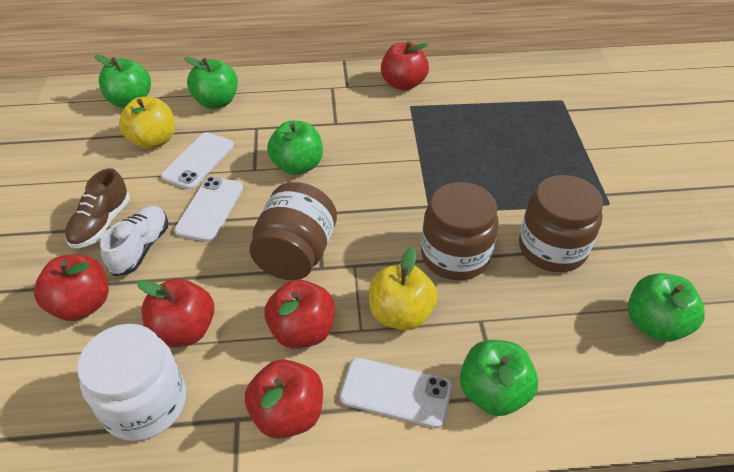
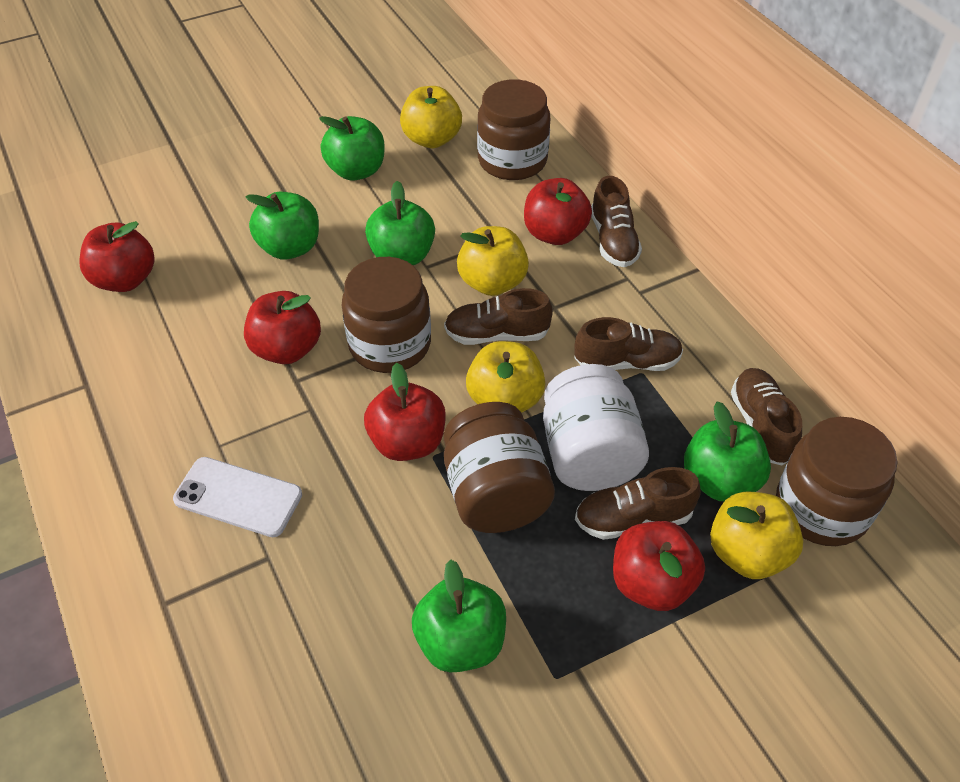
brown jar: [249,182,337,280] [421,182,498,280] [519,175,603,272] = 3 -> [342,257,431,373] [444,402,555,533] [477,79,550,180] [776,417,898,546] = 4
brown shoe: [65,168,130,248] = 1 -> [444,288,553,345] [574,317,683,371] [575,467,701,540] [591,176,642,267] [731,368,802,466] = 5
white phone: [161,132,234,189] [174,177,243,242] [340,358,452,428] = 3 -> [173,457,302,537] = 1
white shoe: [100,206,168,276] = 1 -> none = 0
yellow apple: [119,97,175,149] [369,247,438,330] = 2 -> [400,86,462,148] [457,226,529,296] [466,341,546,413] [710,492,803,579] = 4

